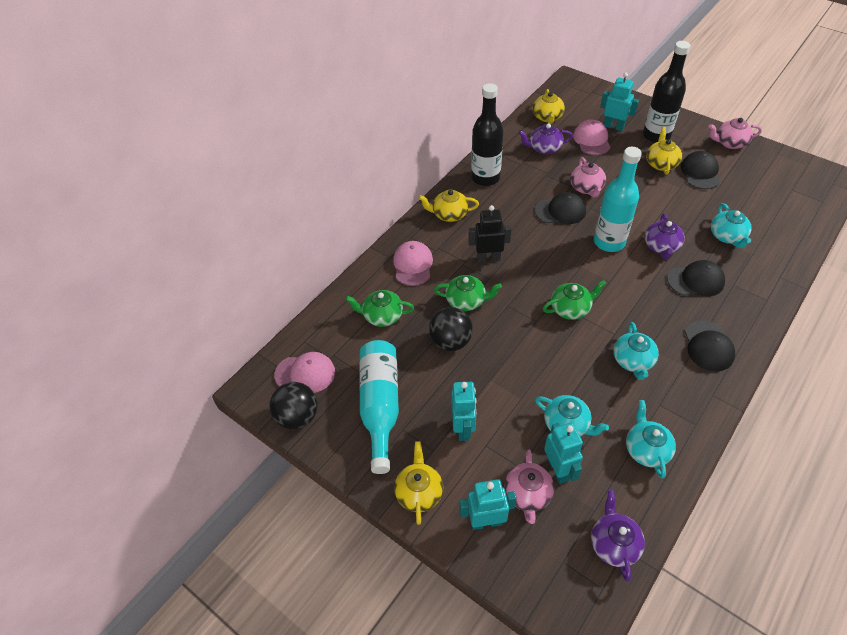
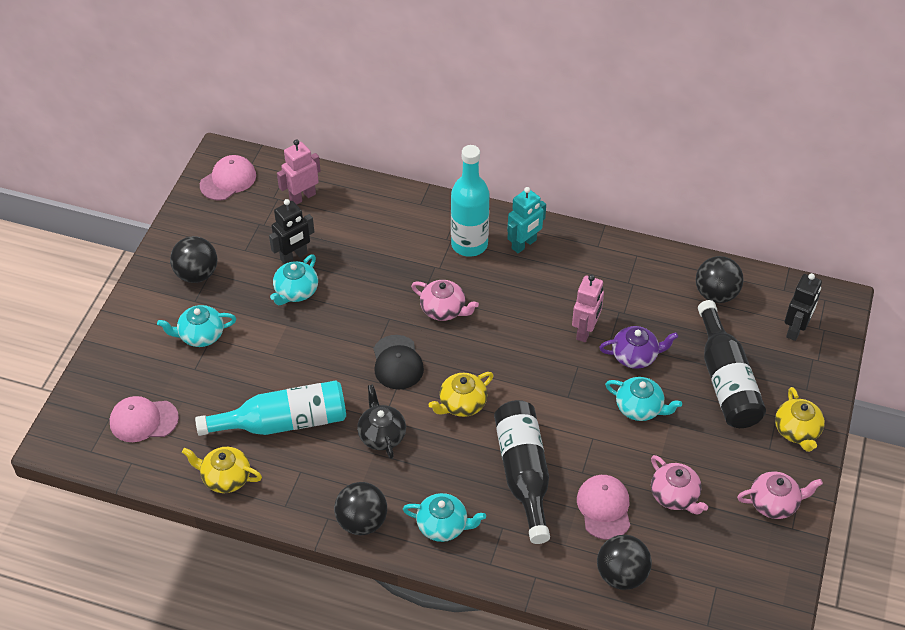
black ball: [269,382,318,429] [429,307,473,351] = 2 -> [170,236,218,283] [334,482,387,535] [597,535,652,590] [696,256,744,303] = 4
black cap: [535,192,586,224] [667,260,725,296] [681,151,720,189] [685,321,735,371] = 4 -> [373,335,424,390] = 1
black robot: [468,205,511,262] = 1 -> [269,199,314,264] [785,273,822,341] = 2
black teapot: none = 0 -> [357,384,406,459] = 1
green teapot: [345,290,414,327] [434,275,502,311] [543,280,607,320] = 3 -> none = 0
pink robot: none = 0 -> [277,139,321,205] [572,275,604,342] = 2
purple teapot: [518,123,573,154] [591,490,645,581] [645,213,685,259] = 3 -> [599,326,678,369] = 1
turquoise robot: [452,382,477,441] [459,479,516,530] [544,422,583,484] [600,73,639,131] = 4 -> [507,187,546,253] = 1
yellow teapot: [394,441,443,525] [418,190,479,222] [533,89,565,124] [646,127,682,175] = 4 -> [182,447,262,493] [428,372,494,417] [775,387,825,452] = 3

